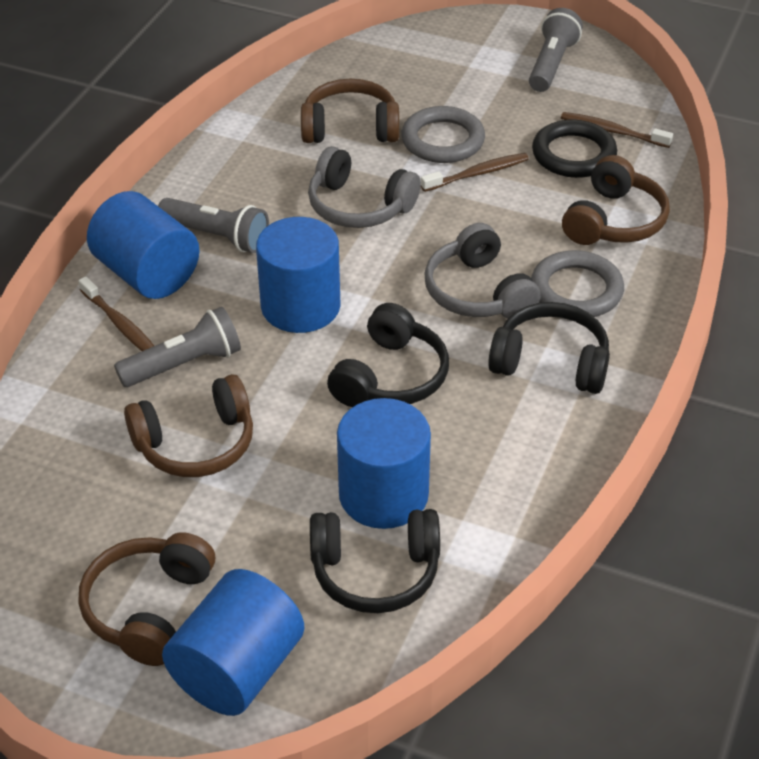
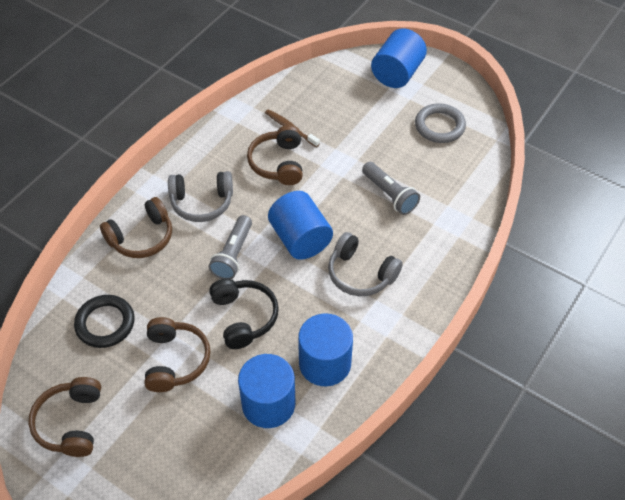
black headphones: [310,509,440,613] [327,303,449,407] [488,302,610,394] = 3 -> [209,278,279,349] = 1
brown toothbrush: [78,277,154,351] [421,153,529,192] [561,112,673,148] = 3 -> [265,109,320,147] = 1
grey flashlight: [114,307,241,387] [158,198,269,253] [529,8,583,92] = 3 -> [209,215,252,279] [362,162,420,215] = 2
grey ring: [401,106,485,163] [531,250,624,317] = 2 -> [415,104,466,143] = 1

